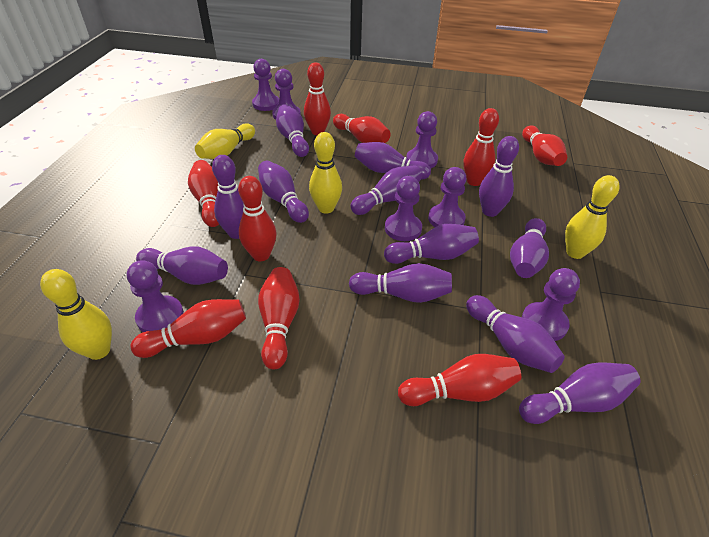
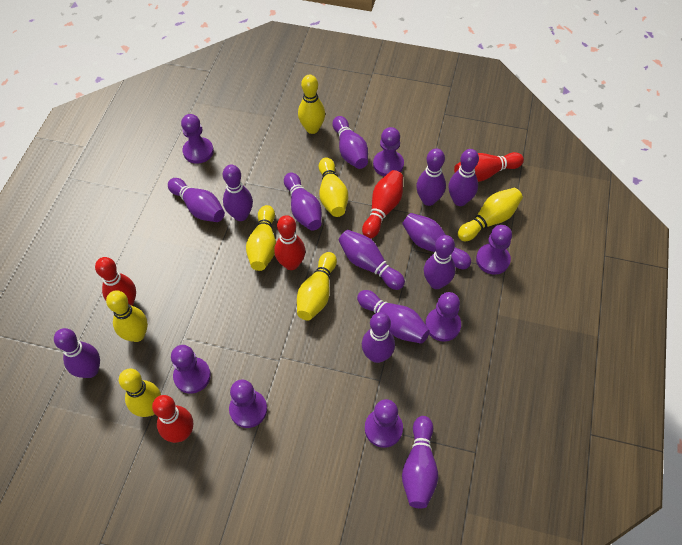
purple bowling pin: [136,246,228,285] [212,155,244,239] [258,161,309,223] [276,104,309,157] [349,263,452,303] [351,165,422,215] [355,142,431,180] [384,224,479,264] [466,295,565,373] [479,136,519,217] [510,218,549,278] [519,362,641,424] = 12 -> [54,328,100,378] [168,178,225,222] [223,165,253,221] [284,173,322,230] [332,116,368,169] [339,230,405,290] [357,290,430,344] [362,312,395,363] [402,213,471,269] [402,416,438,509] [416,148,446,206] [424,235,455,289] [448,149,479,206] = 13
red bowling pin: [130,299,246,358] [188,160,219,227] [238,176,277,261] [258,267,300,369] [304,63,331,135] [333,114,390,143] [398,354,521,406] [464,108,499,186] [522,126,567,166] = 9 -> [95,257,136,306] [152,395,193,443] [274,215,305,270] [362,170,403,239] [454,152,524,182] = 5
yellow bowling pin: [40,269,112,360] [195,123,255,159] [309,132,342,214] [565,175,619,259] = 4 -> [106,290,148,342] [119,369,161,417] [246,205,276,271] [297,252,337,320] [298,75,325,134] [319,157,348,217] [458,188,523,241] = 7

